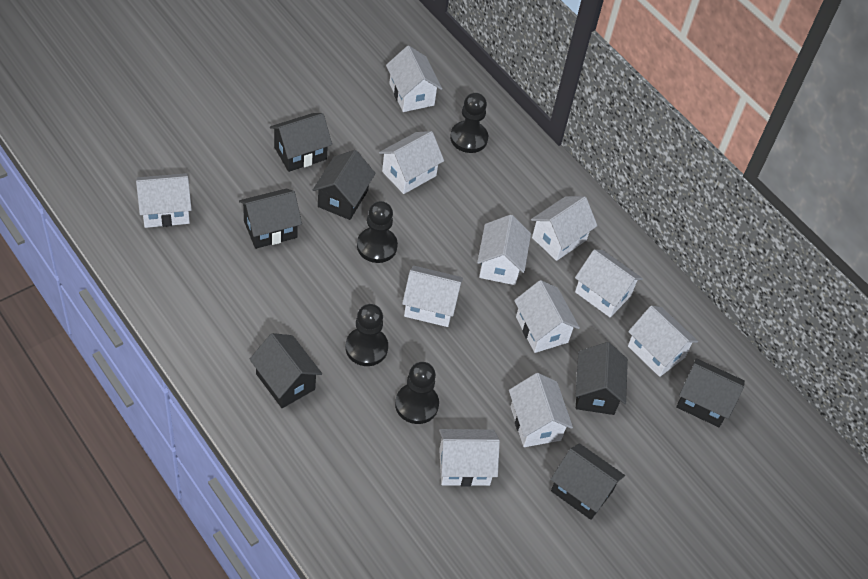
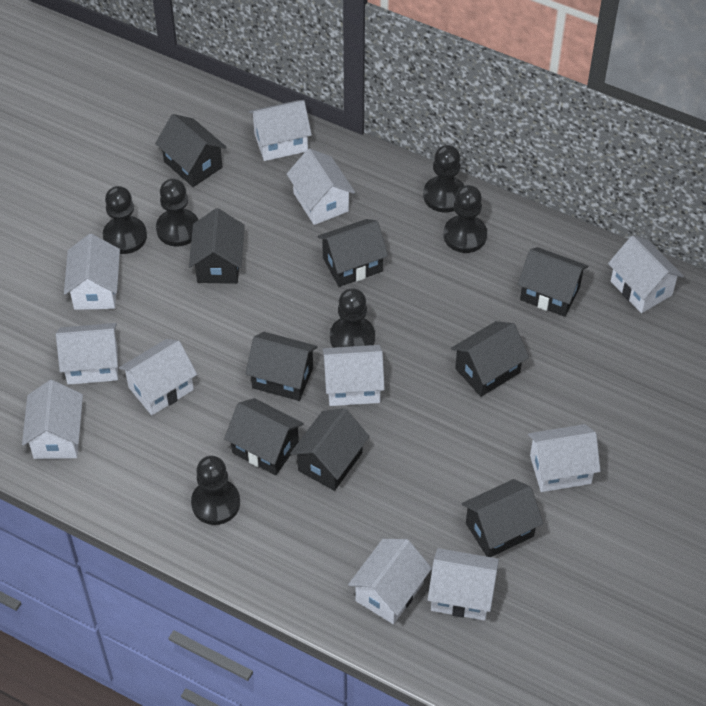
black house: [239,189,302,249] [249,333,322,408] [270,113,332,172] [313,150,376,220] [550,443,625,520] [575,342,628,415] [676,358,745,427] = 7 -> [155,114,227,187] [189,208,245,284] [224,398,304,475] [245,332,318,401] [290,408,370,491] [317,219,388,287] [451,321,529,397] [462,479,543,557] [518,247,588,317] = 9
black pawn: [345,304,388,366] [357,201,398,263] [395,362,439,424] [450,93,488,153] = 4 -> [103,186,147,254] [156,179,199,246] [191,456,240,525] [330,288,375,348] [423,145,464,213] [443,185,487,253] = 6

